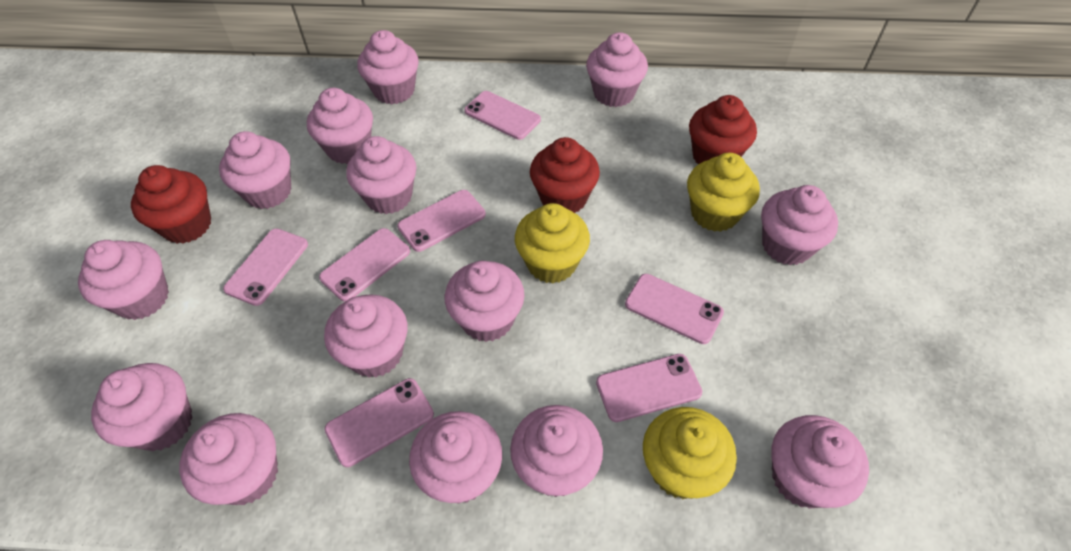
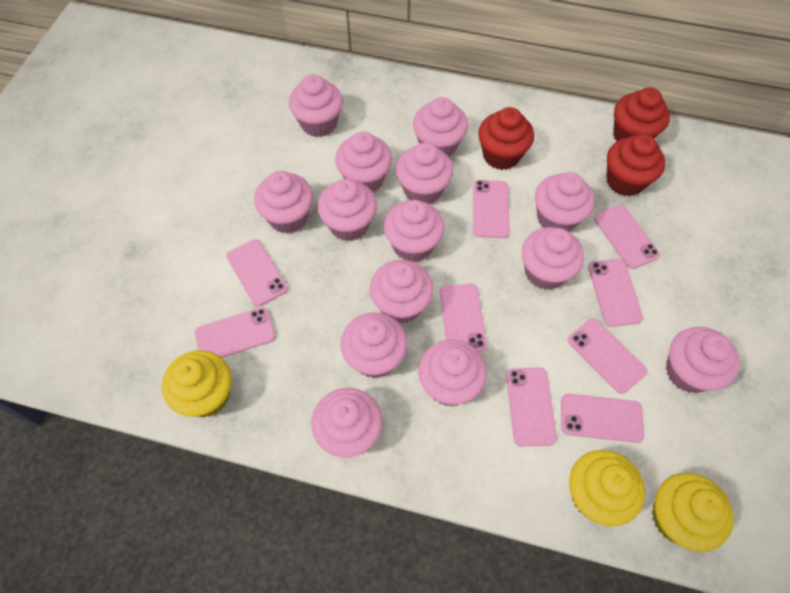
pink phone: [223,228,308,306] [319,228,410,302] [324,378,434,467] [397,190,486,252] [464,91,541,140] [596,354,702,422] [625,274,724,344] = 7 -> [195,307,276,358] [226,239,288,307] [440,284,487,352] [473,180,510,238] [506,368,557,446] [561,394,644,443] [568,319,647,394] [588,259,643,327] [594,205,660,269] = 9

